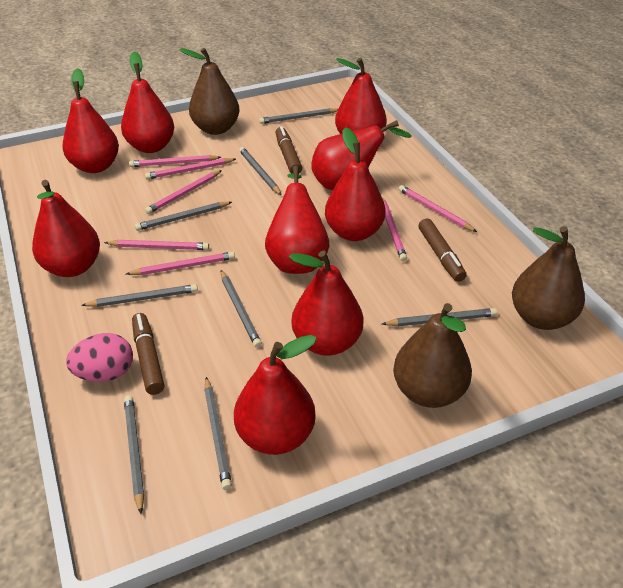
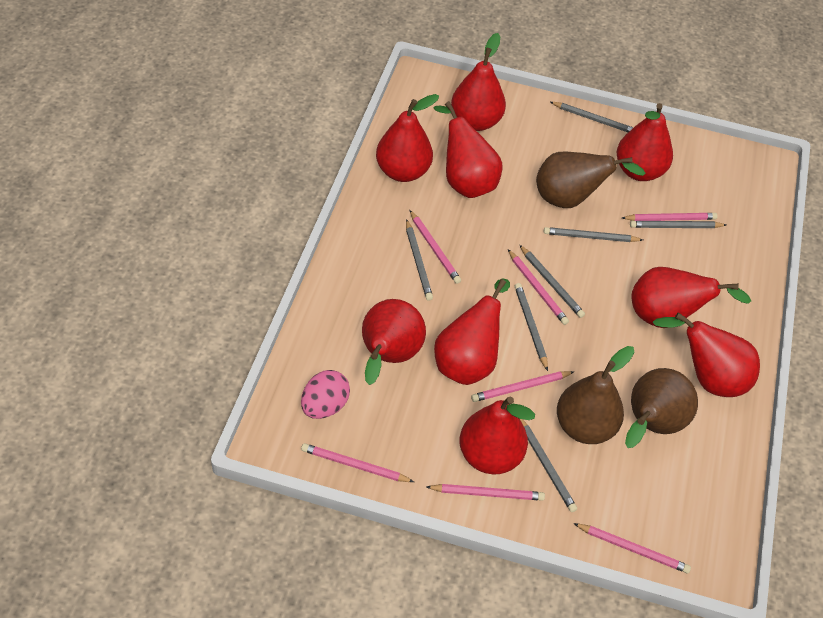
brown marker: [132,313,164,395] [275,126,302,174] [419,218,467,282] = 3 -> none = 0
grey pencil: [81,284,198,307] [124,395,144,514] [135,202,232,231] [204,377,232,490] [221,270,262,348] [239,147,282,196] [259,108,338,124] [382,308,497,326] = 8 -> [406,219,433,301] [515,283,548,371] [520,245,585,318] [520,419,577,512] [544,227,643,242] [551,102,633,132] [630,221,726,228] = 7

